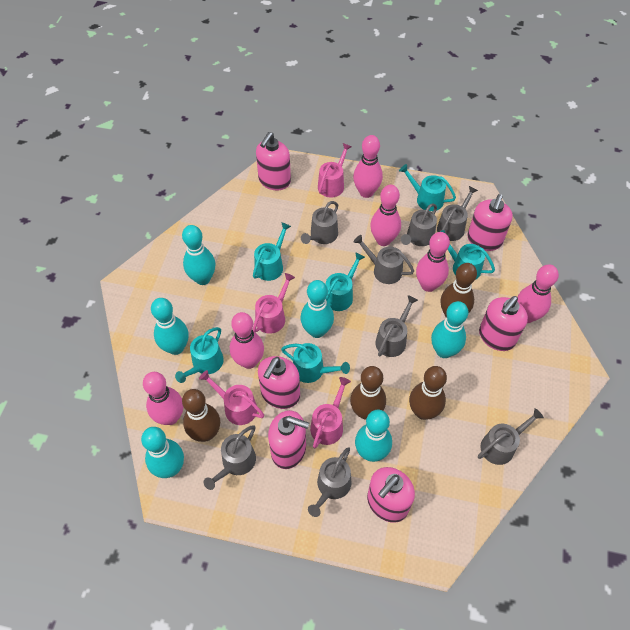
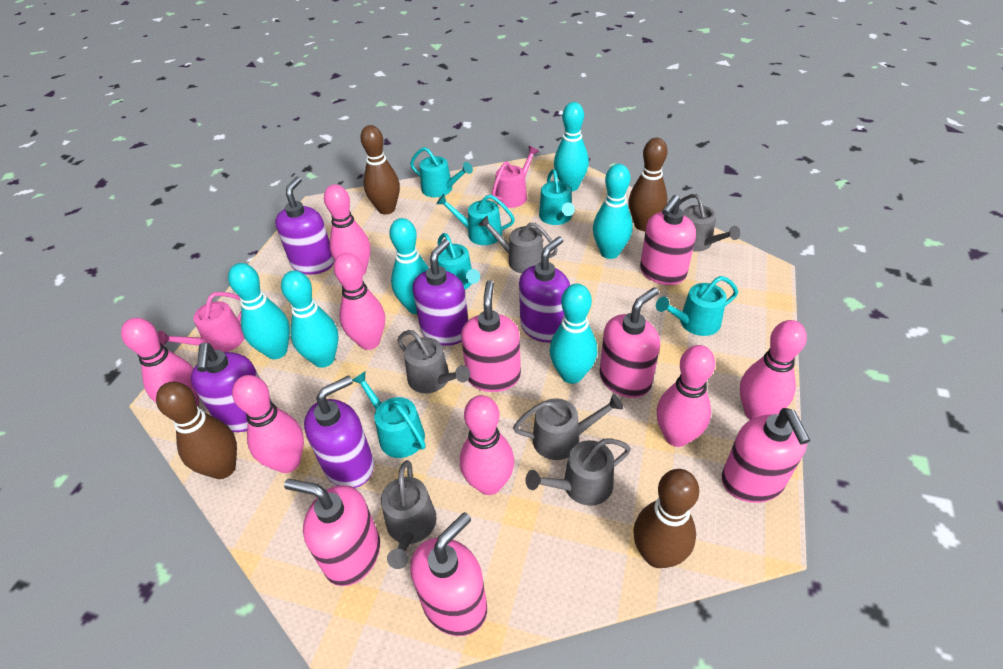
grey watering can: [204,425,256,490] [301,201,338,244] [308,447,352,517] [354,235,414,284] [375,295,418,357] [401,204,437,246] [437,186,478,241] [478,408,544,465] = 8 -> [381,460,437,569] [397,330,470,393] [478,216,558,273] [513,394,623,460] [525,438,631,506] [679,194,740,252] = 6
pink bowling pin: [143,372,183,425] [230,312,264,369] [353,135,383,198] [370,185,401,246] [416,232,450,292] [517,265,559,323] = 6 -> [121,318,199,407] [232,375,304,473] [324,184,370,275] [334,253,385,350] [460,395,514,495] [657,345,715,447] [740,320,807,420] = 7
pink watering can: [199,370,264,425] [253,273,295,334] [310,377,351,448] [318,143,351,198] = 4 -> [158,292,244,352] [492,146,539,208] = 2
purple soap dispenser: none = 0 -> [191,343,273,432] [275,177,335,275] [304,375,374,488] [413,239,468,346] [519,236,570,343] = 5

